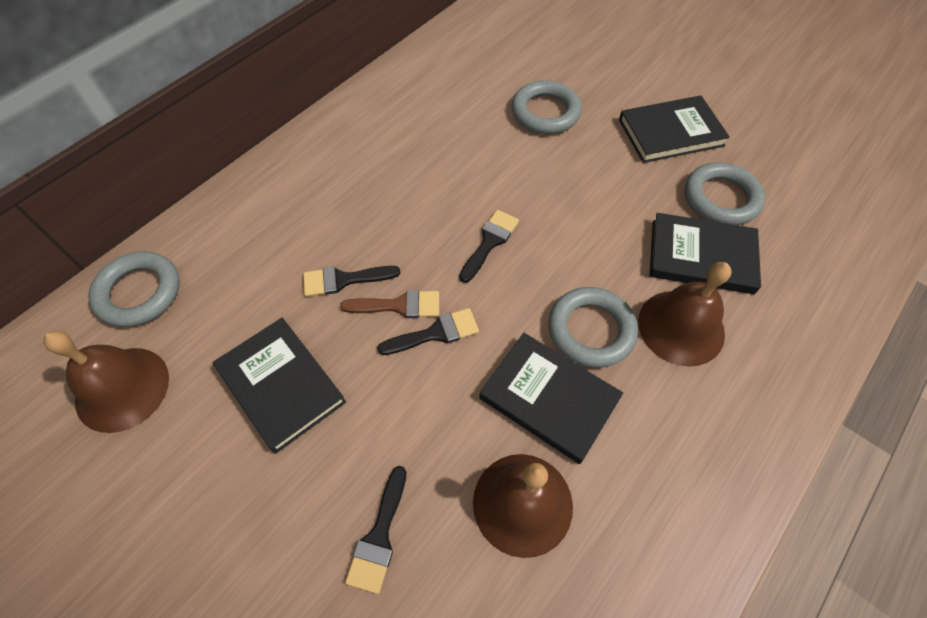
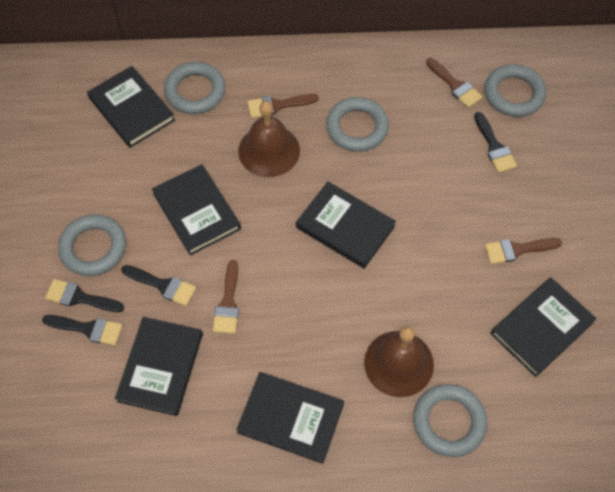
black book: [213,318,346,454] [480,333,623,464] [619,96,730,163] [650,213,761,294] = 4 -> [87,66,175,148] [115,317,203,416] [152,164,241,256] [236,372,344,464] [296,182,396,269] [491,277,597,377] = 6
brown bell: [43,331,169,433] [473,454,573,558] [638,262,731,367] = 3 -> [238,101,300,177] [364,326,434,397] = 2
brown brush: [340,290,439,318] = 1 -> [212,260,239,334] [247,94,319,118] [426,58,483,108] [485,238,562,264] = 4
grey ring: [88,251,180,327] [511,80,582,134] [549,287,638,368] [685,162,765,225] = 4 -> [58,214,126,276] [164,62,225,114] [326,97,389,152] [413,384,488,457] [484,64,546,117] = 5

